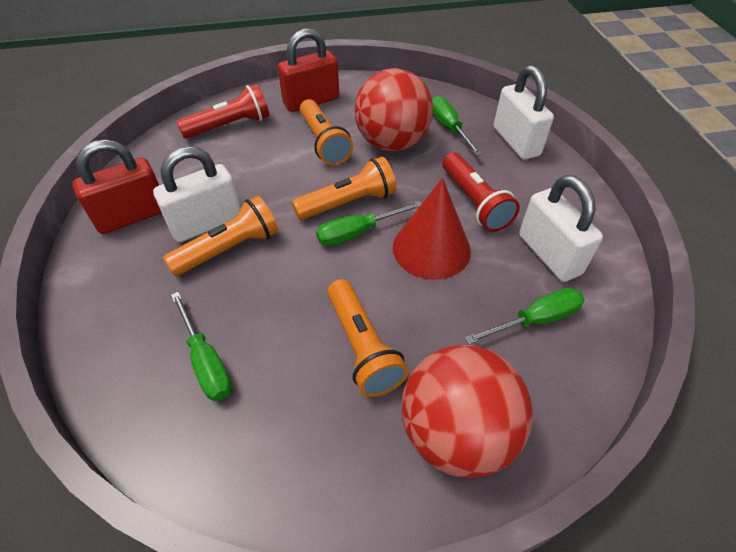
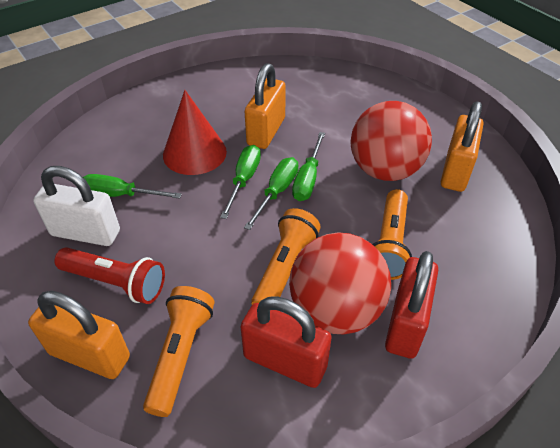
orange flashlight: [163,196,278,276] [292,157,396,220] [300,99,353,165] [327,279,408,397] = 4 -> [143,286,214,417] [251,208,321,305] [372,189,412,280] = 3
orange padlock: none = 0 -> [28,291,130,379] [245,63,286,149] [441,101,483,192] = 3
red flashlight: [176,84,269,138] [442,152,520,232] = 2 -> [54,247,165,304] = 1
white padlock: [153,146,241,242] [494,65,554,160] [519,175,603,282] = 3 -> [33,166,120,246] = 1

